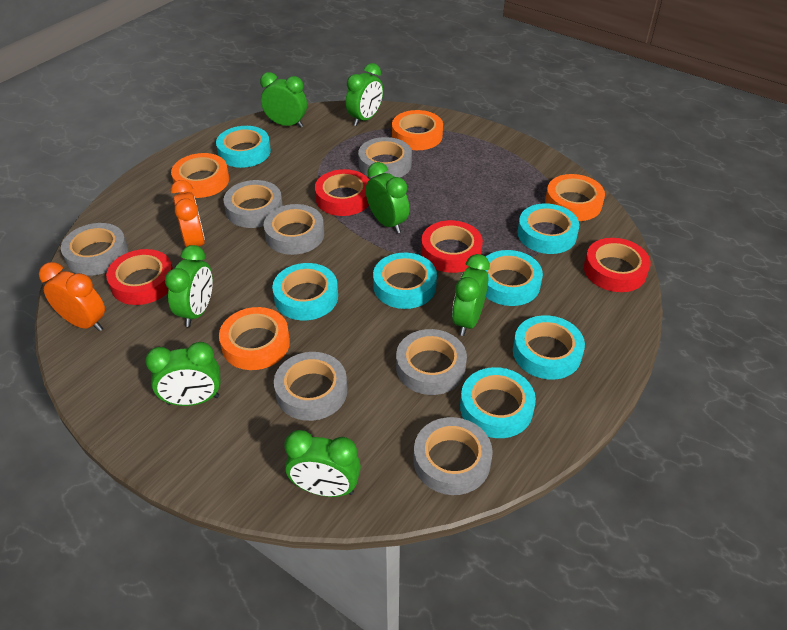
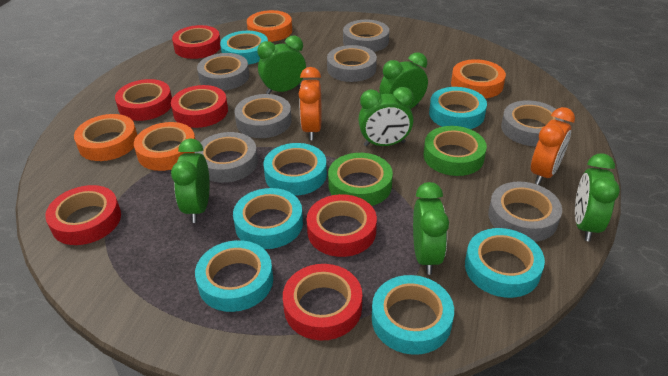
green clock: [145,342,220,406] [165,245,213,327] [260,72,307,128] [284,430,361,497] [346,63,383,126] [366,162,409,233] [452,254,490,336] = 7 -> [171,138,210,223] [257,36,306,94] [358,87,414,146] [379,52,428,109] [413,182,449,275] [575,153,620,241] = 6
green tape: none = 0 -> [328,153,393,206] [424,126,487,176] = 2
red tape: [106,249,173,305] [315,169,369,216] [421,220,483,273] [584,238,651,292] = 4 -> [45,185,121,245] [115,79,172,121] [171,85,228,128] [172,25,221,59] [283,264,362,341] [307,194,377,257] = 6

